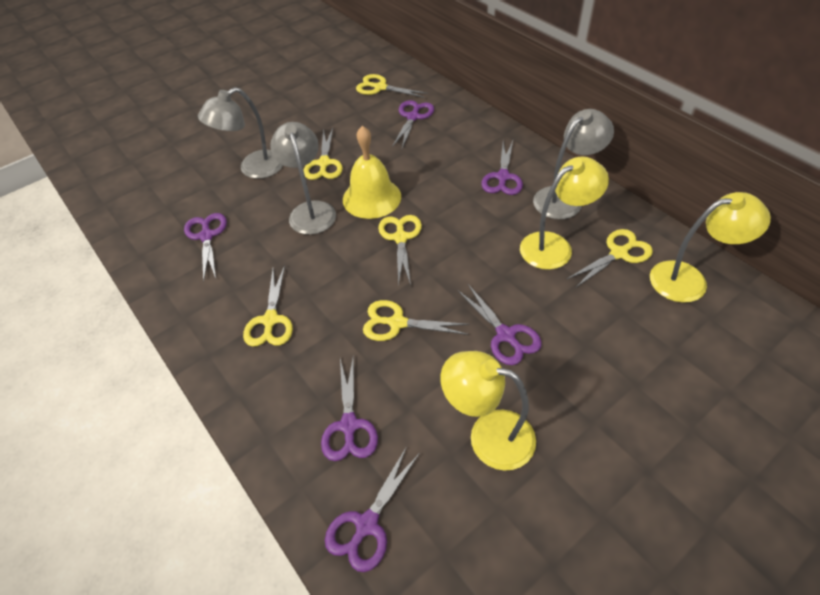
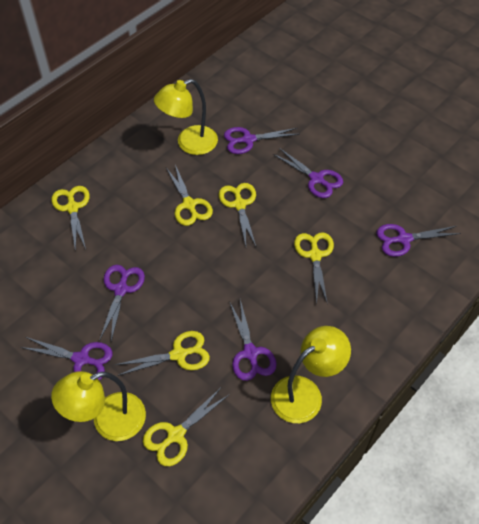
grey lamp: [198,87,283,179] [270,122,336,235] [533,109,614,219] = 3 -> none = 0
yellow bell: [343,126,401,219] = 1 -> none = 0

